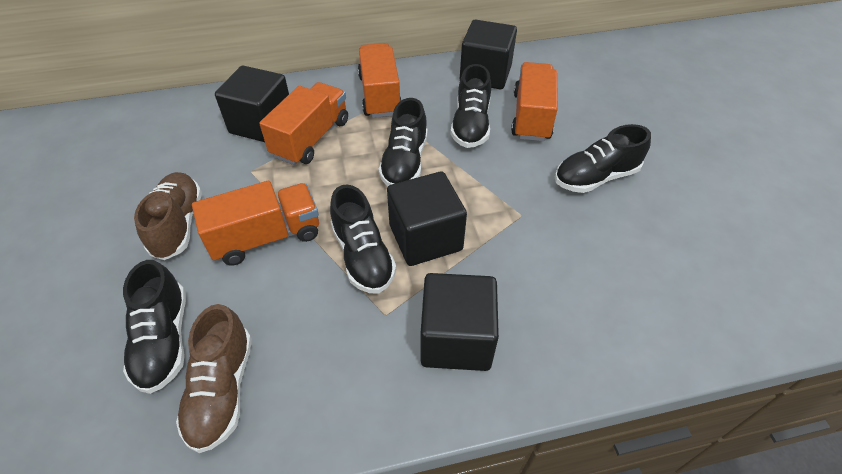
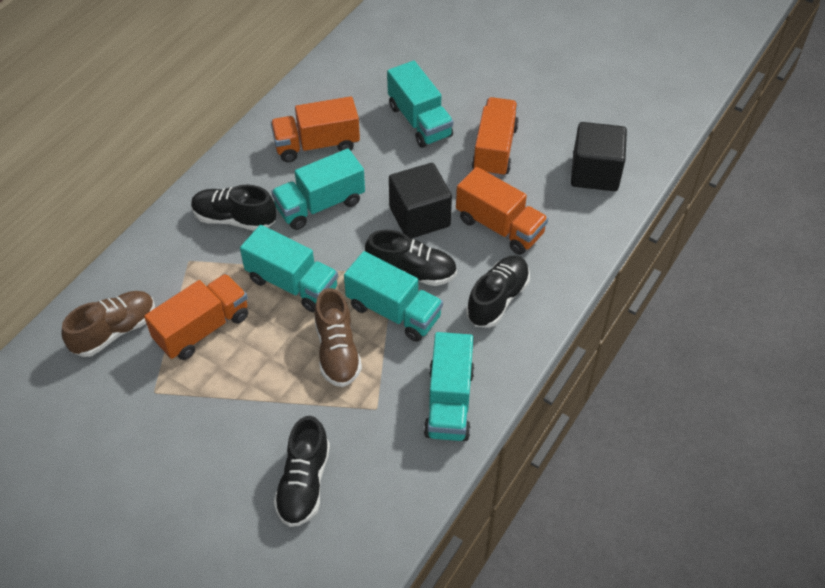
black cube: [215,66,289,142] [387,171,467,266] [421,273,499,371] [460,20,517,89] = 4 -> [389,163,452,239] [571,122,627,191] = 2
black shoe: [123,260,186,394] [330,185,396,293] [378,98,428,186] [450,64,491,148] [555,124,651,193] = 5 -> [191,185,276,231] [274,416,330,527] [365,230,457,286] [466,255,530,328] = 4
turquoise truck: none = 0 -> [240,225,338,312] [271,149,365,230] [344,251,443,342] [387,61,453,148] [424,332,474,441] = 5

